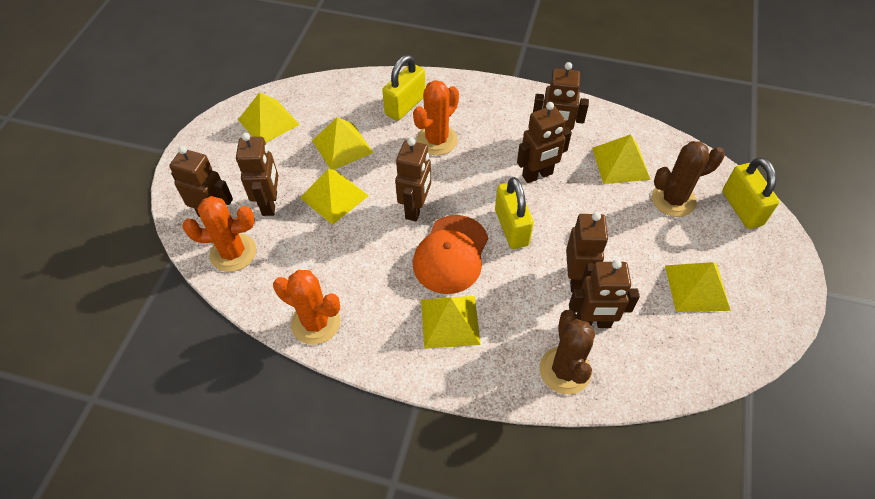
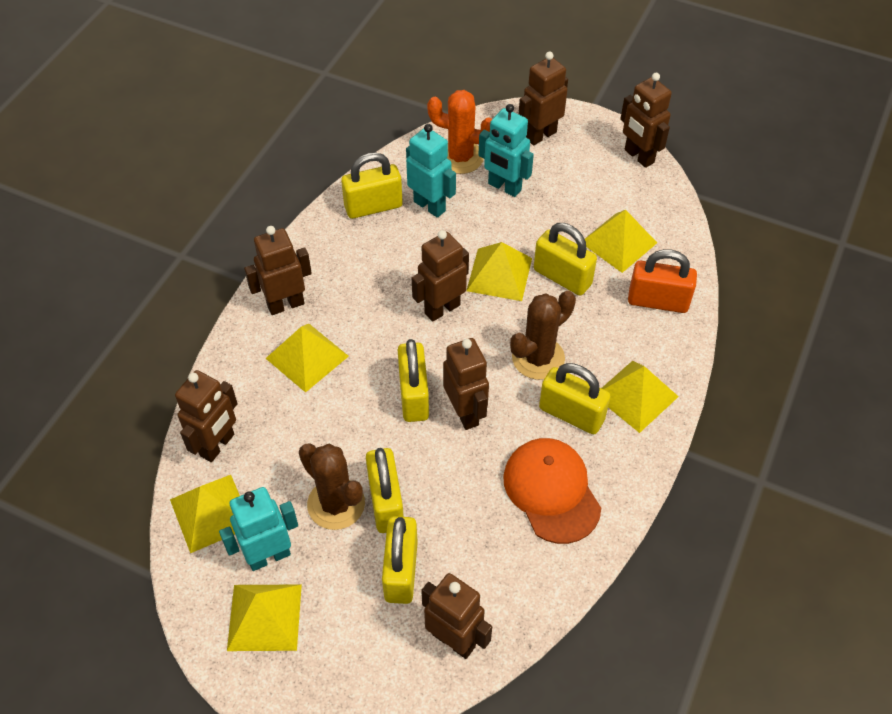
orange cactus: [182,196,256,272] [273,270,341,345] [413,80,459,155] = 3 -> [427,90,492,174] = 1
orange padlock: none = 0 -> [628,249,697,313] = 1
turquoise robot: none = 0 -> [219,487,298,571] [406,124,456,218] [479,104,534,197] = 3
yellow padlock: [382,55,426,121] [495,177,534,249] [722,157,780,229] = 3 -> [341,152,403,219] [366,448,404,533] [382,516,418,604] [398,339,429,422] [534,223,597,296] [539,363,610,434] = 6

